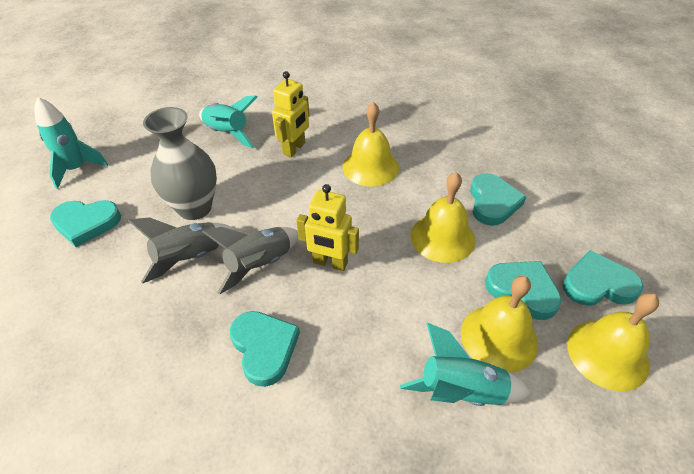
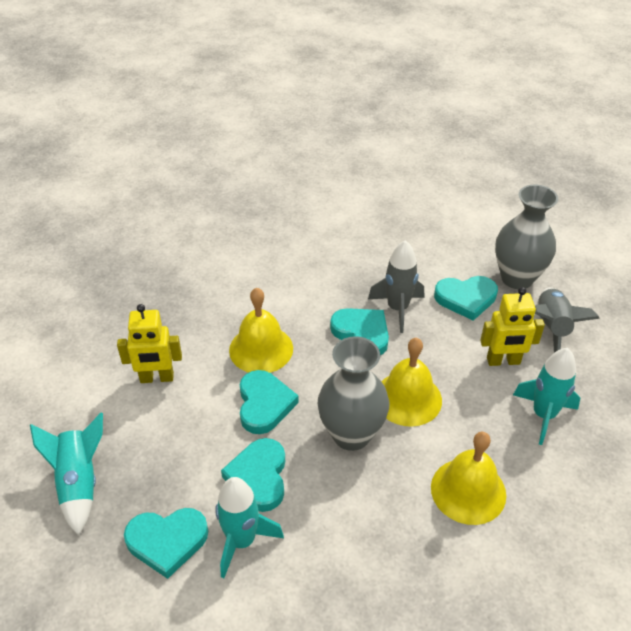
grey vase: [143,107,217,220] = 1 -> [317,336,389,451] [495,185,558,289] = 2
yellow bell: [343,102,399,186] [411,172,476,263] [461,276,538,373] [567,293,659,391] = 4 -> [229,287,293,373] [381,338,442,427] [431,432,506,525] = 3

